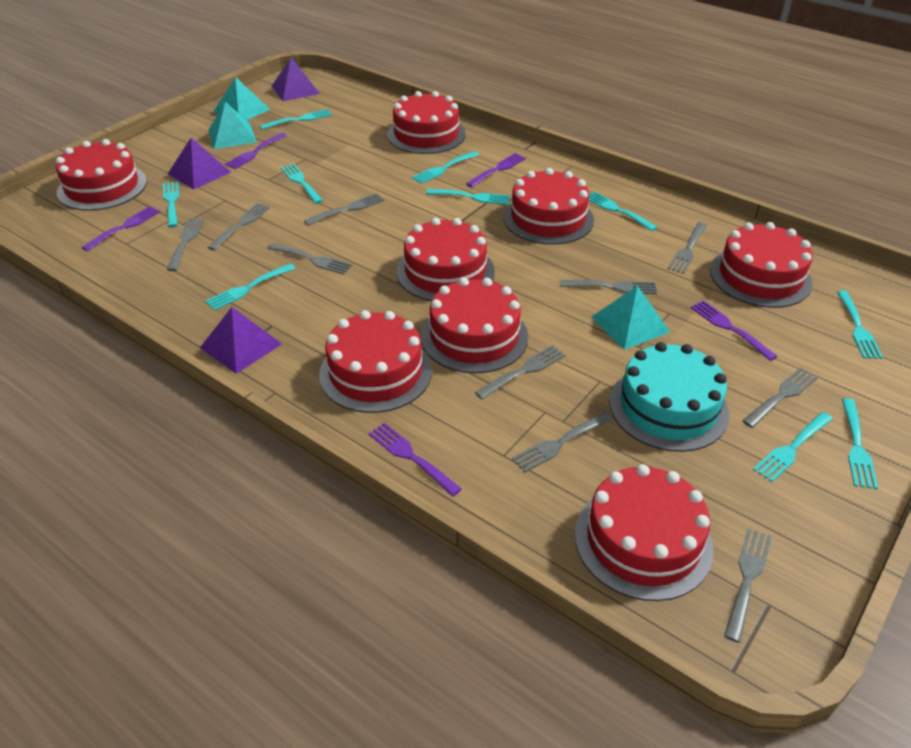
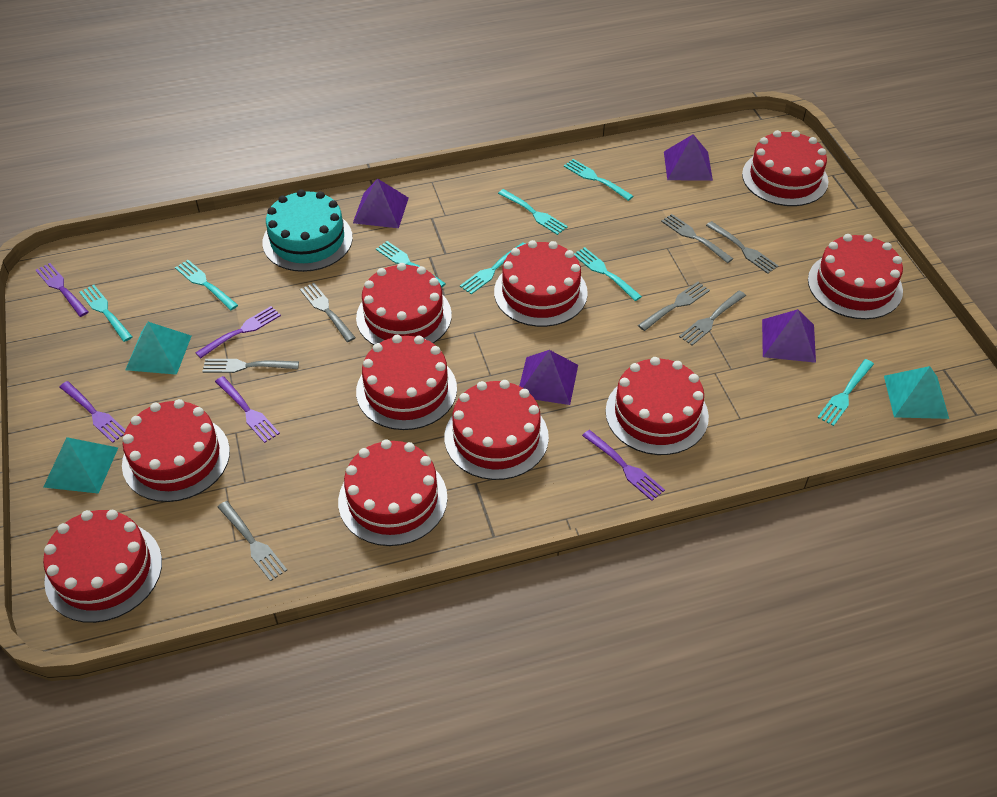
grey fork: [167,218,204,271] [207,203,270,251] [267,243,352,275] [304,193,384,226] [475,345,565,399] [512,412,613,473] [560,280,657,294] [668,222,707,274] [724,528,772,643] [742,367,818,428] = 10 -> [202,359,299,373] [218,501,287,581] [300,283,356,342] [638,282,710,331] [661,214,733,263] [679,291,746,346] [706,221,778,274] = 7
purple pyramid: [168,138,231,190] [200,307,282,374] [272,57,320,101] = 3 -> [353,179,409,228] [519,350,578,405] [664,134,713,181] [762,309,816,363] = 4
red cake: [56,139,147,211] [319,310,432,413] [387,91,466,154] [397,218,495,301] [421,277,528,373] [503,168,594,245] [575,464,713,601] [710,222,813,308] = 8 -> [43,510,162,623] [122,399,230,502] [338,439,448,546] [356,263,452,345] [356,335,457,430] [444,380,549,480] [494,240,588,327] [606,357,709,455] [742,130,828,206] [808,234,903,319] = 10
turquoise fork: [163,181,179,227] [205,263,295,310] [259,109,332,130] [281,164,323,204] [412,151,479,184] [426,189,510,205] [589,191,658,231] [753,412,833,482] [837,291,883,359] [842,398,878,489] = 10 -> [79,285,132,342] [175,260,238,310] [376,241,446,288] [460,242,526,294] [498,189,568,235] [564,159,633,201] [574,247,642,301] [817,359,874,426] = 8

